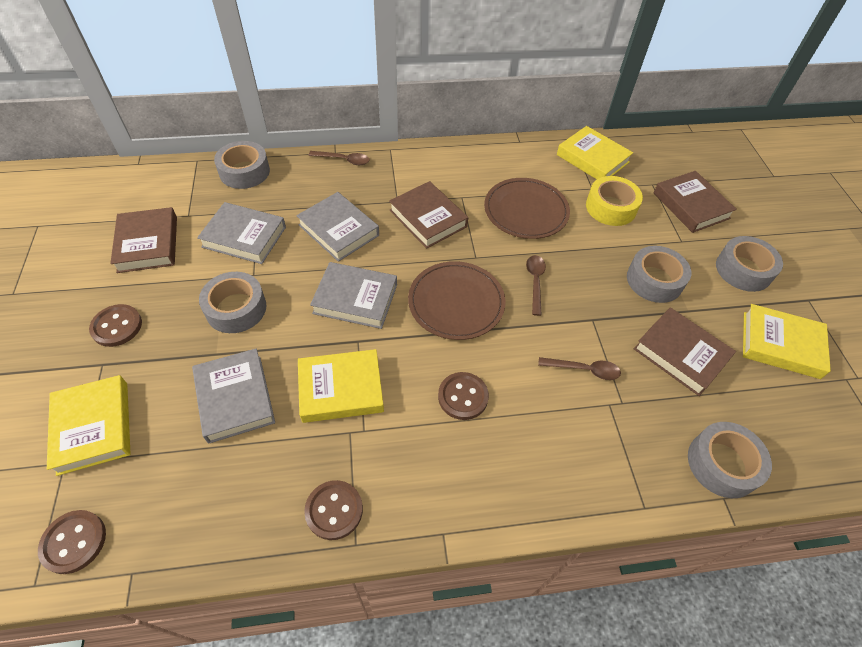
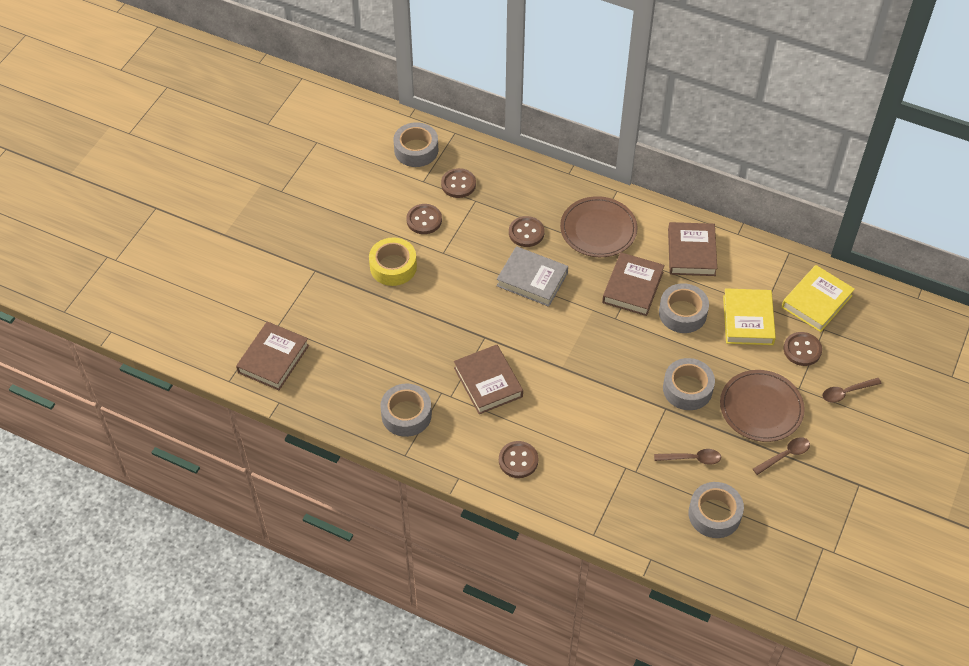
brown button: [38,510,106,574] [89,304,142,347] [304,480,363,540] [438,372,489,420] = 4 -> [406,204,442,234] [441,168,476,198] [499,441,538,478] [509,216,545,247] [783,332,822,366] = 5
grey book: [192,348,275,444] [197,202,286,264] [296,192,379,262] [310,262,397,329] = 4 -> [497,246,568,307] = 1
yellow book: [47,375,131,476] [298,349,384,423] [557,126,633,179] [743,304,831,379] = 4 -> [723,288,776,345] [782,265,855,332] = 2

